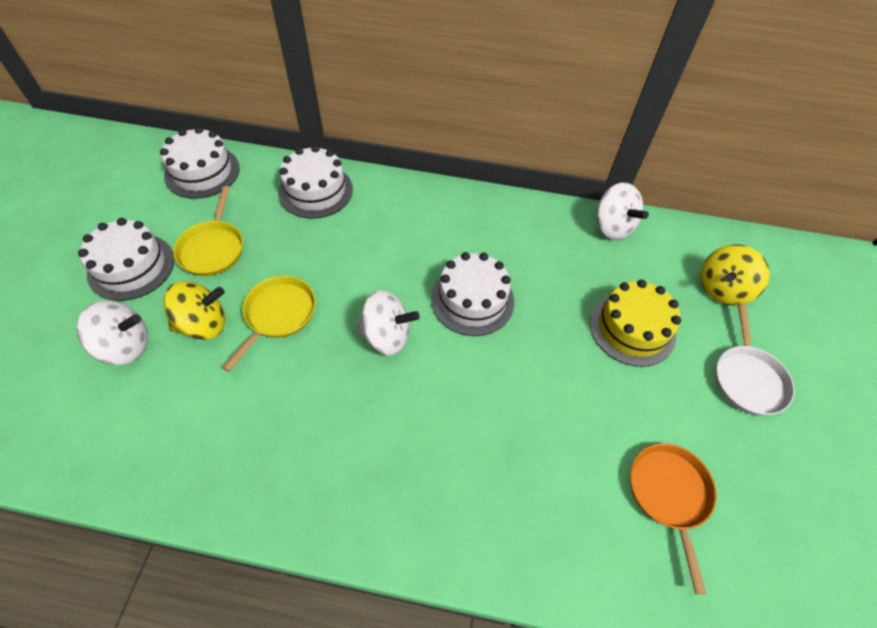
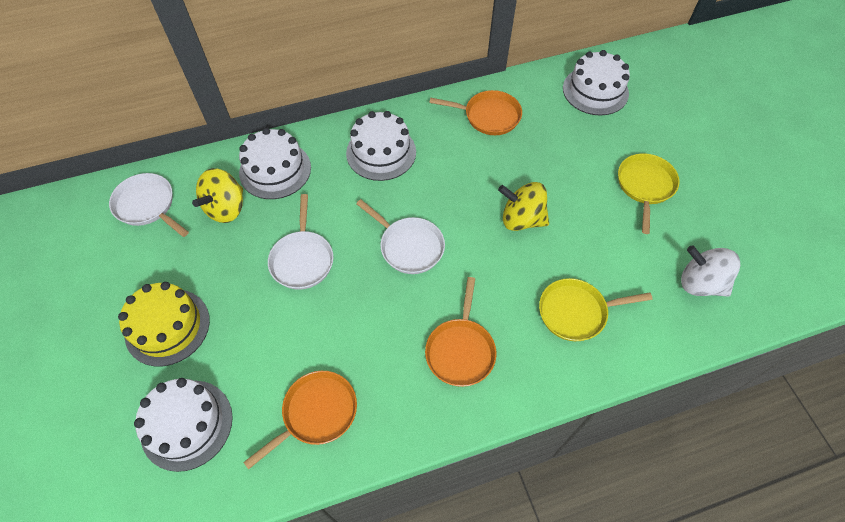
orange pan: [630,443,716,595] = 1 -> [243,371,357,470] [425,277,496,387] [429,90,522,135] = 3
white pan: [715,303,795,415] = 1 -> [109,173,189,237] [268,194,333,290] [356,199,445,274] = 3
white spinning top: [77,300,148,365] [355,290,420,355] [595,182,649,240] = 3 -> [681,245,740,297] = 1

